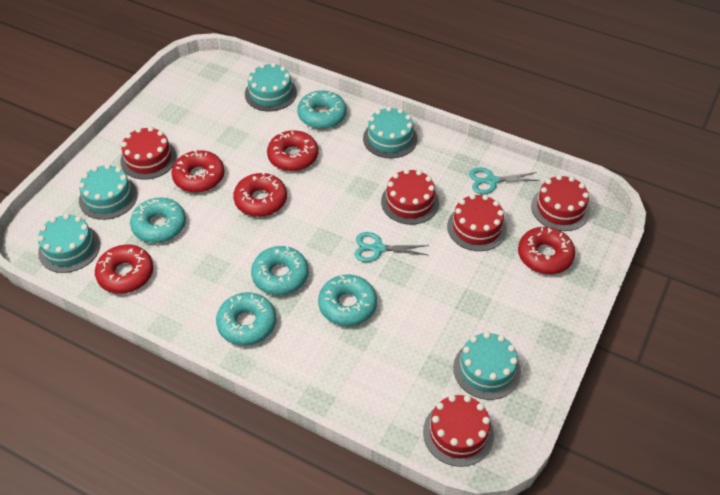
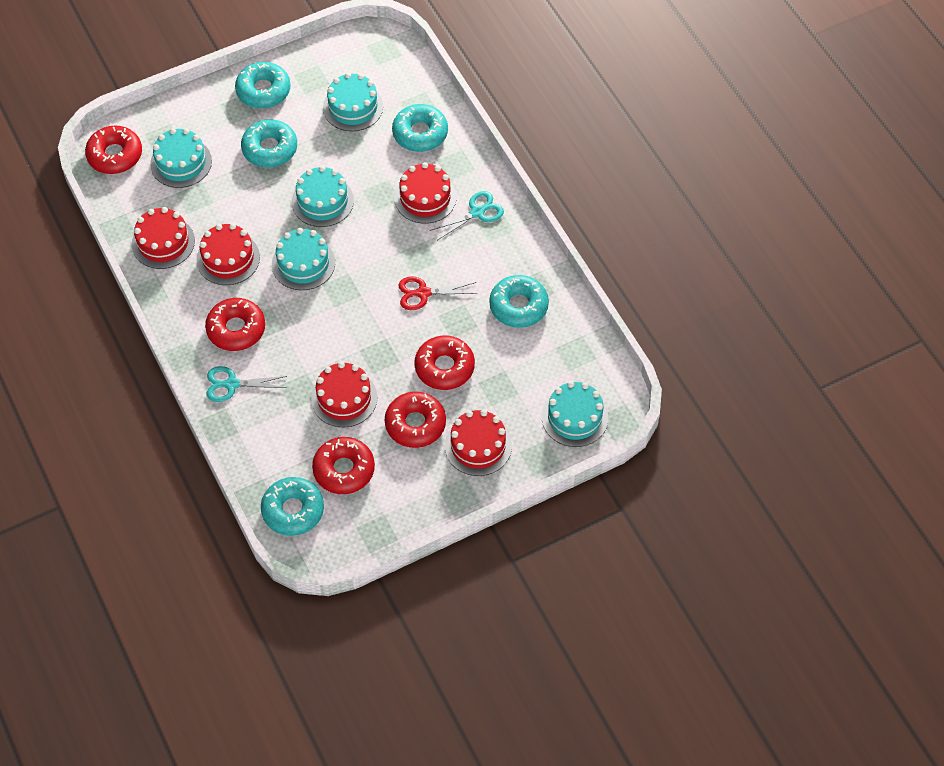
red scissors: none = 0 -> [399,276,477,310] = 1

